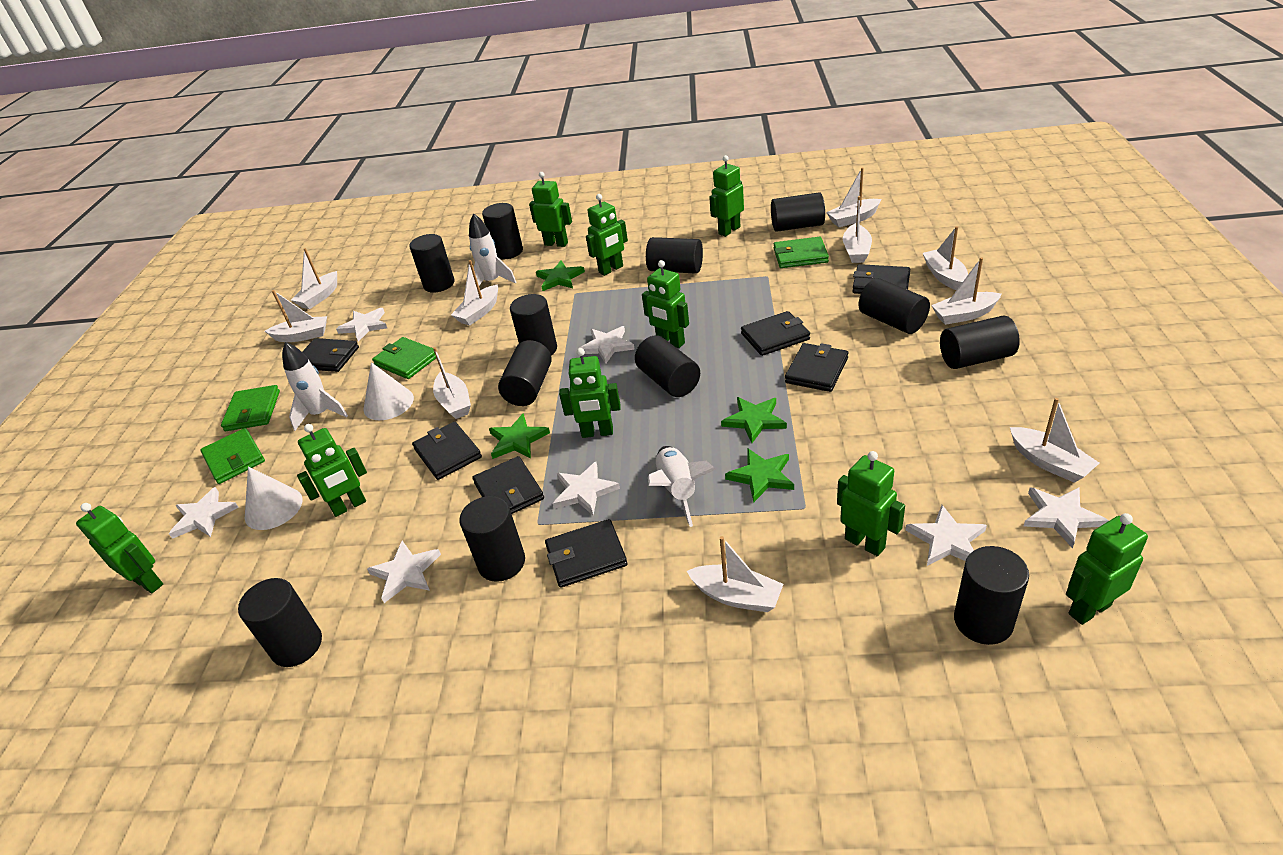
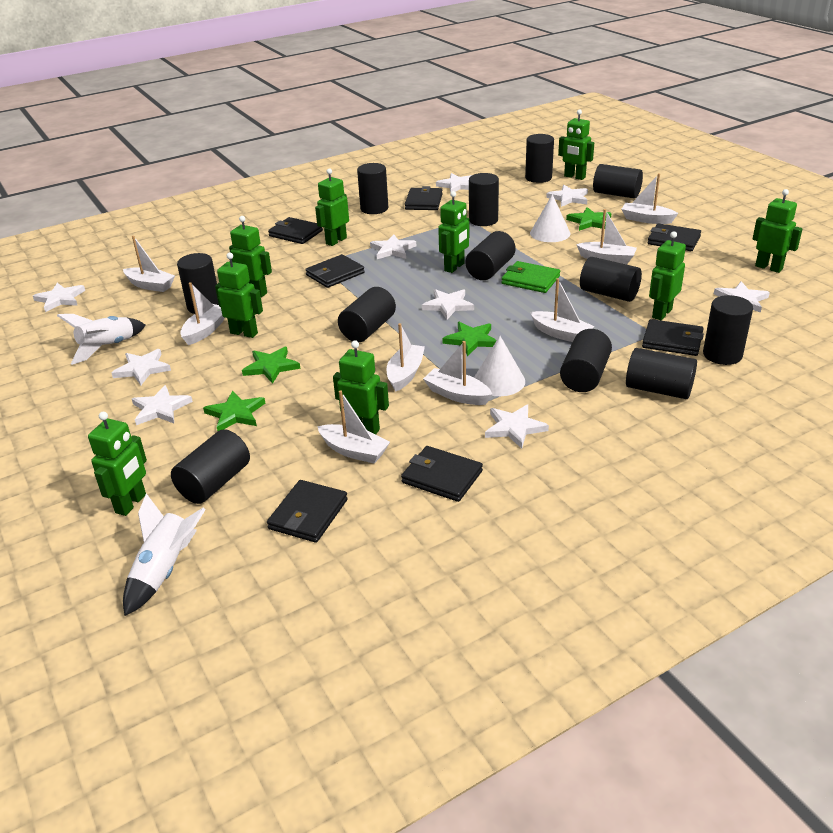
green wallet: [200,428,265,484] [221,385,280,431] [372,337,436,379] [774,237,829,268] = 4 -> [501,261,560,293] = 1
white boat: [265,290,327,342] [291,248,337,309] [433,347,471,419] [451,260,498,326] [687,536,783,612] [826,167,881,227] [843,196,872,263] [923,226,968,290] [931,257,1002,325] [1010,398,1099,483] = 10 -> [123,236,175,292] [180,282,225,345] [317,390,390,463] [387,323,425,392] [423,341,493,405] [530,278,594,342] [576,209,637,264] [621,173,678,224] = 8
white rocket: [282,342,348,431] [469,213,516,286] [648,446,716,527] = 3 -> [57,314,146,365] [123,493,206,616] = 2
white star: [169,487,239,539] [336,308,387,342] [367,541,441,603] [553,462,620,516] [580,326,635,364] [905,505,987,566] [1024,487,1109,548] = 7 -> [33,283,85,312] [112,349,171,385] [132,385,193,425] [370,234,416,259] [422,289,474,319] [436,173,472,192] [485,404,549,449] [546,185,588,207] [714,281,770,313] = 9

